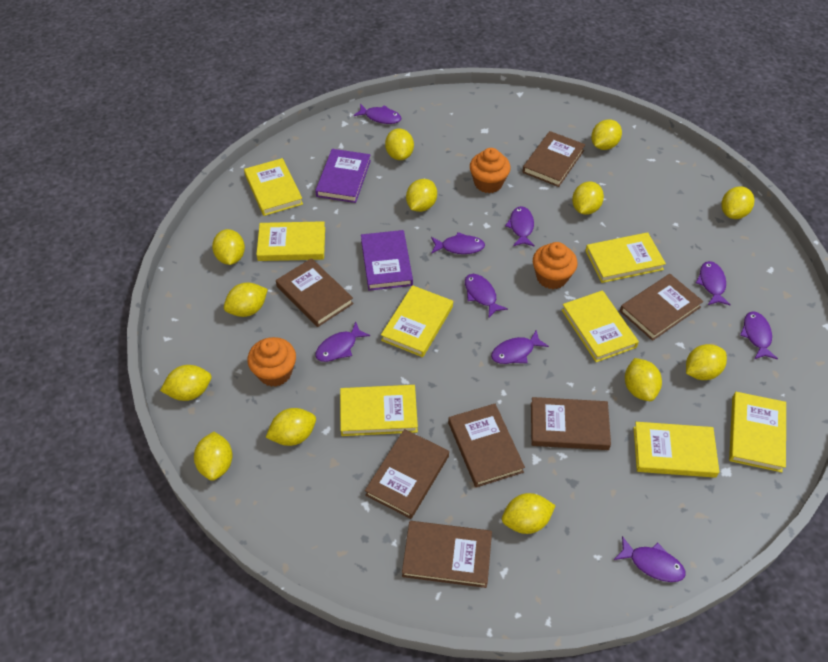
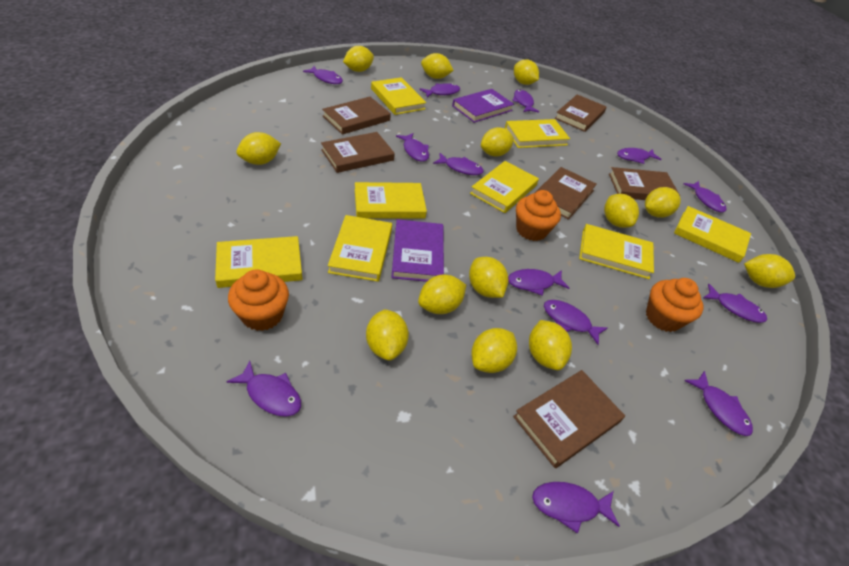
brown book: [276,258,354,327] [365,429,449,519] [402,521,492,588] [448,404,525,487] [523,131,585,187] [531,397,611,450] [620,274,703,341] = 7 -> [321,132,395,173] [322,97,391,135] [513,370,625,468] [535,167,597,220] [555,94,607,132] [609,167,680,200] = 6
purple fish: [315,322,370,362] [353,104,402,124] [431,232,485,254] [465,274,508,317] [491,330,549,364] [505,206,535,247] [614,536,686,582] [696,261,731,305] [740,311,778,359] = 9 -> [227,361,301,417] [303,66,343,84] [396,133,429,162] [419,83,460,97] [433,153,484,175] [508,269,569,296] [512,89,539,113] [532,482,620,534] [544,300,608,345] [617,148,662,164] [684,181,726,212] [685,371,753,436] [703,284,767,323] = 13

